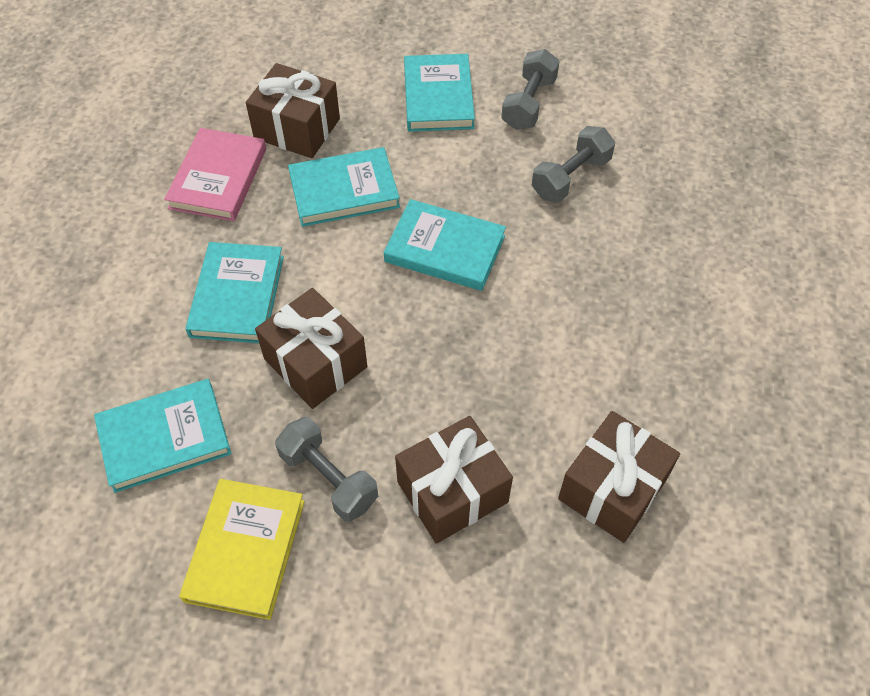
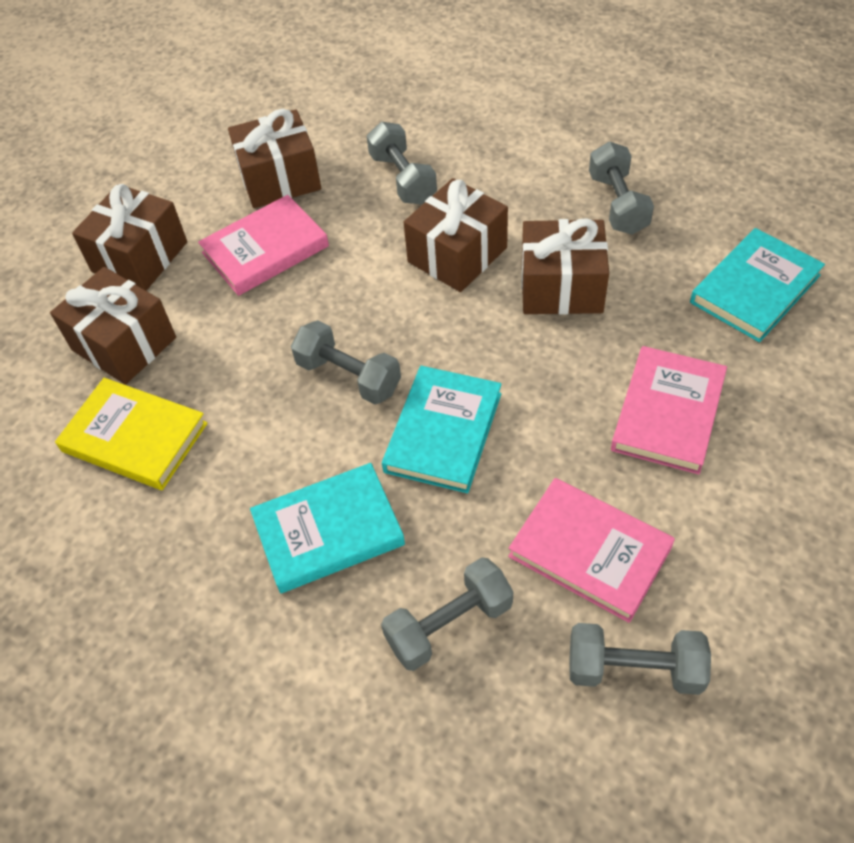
brown gift: [246,63,340,158] [255,288,367,409] [395,416,513,544] [558,411,680,543] = 4 -> [50,267,176,385] [72,184,187,291] [228,109,321,208] [404,178,508,292] [521,218,609,315] = 5
grey dumbbell: [275,417,378,522] [501,49,560,130] [532,126,615,202] = 3 -> [291,320,401,404] [367,122,437,204] [381,557,513,671] [569,623,711,695] [589,142,654,235] = 5
pink book: [164,128,266,221] = 1 -> [198,195,329,296] [508,478,675,623] [611,346,727,475] = 3
turquoise book: [94,379,231,493] [185,242,284,343] [288,147,400,227] [384,199,506,291] [404,54,475,132] = 5 -> [250,463,405,593] [382,366,502,493] [690,228,825,342] = 3

